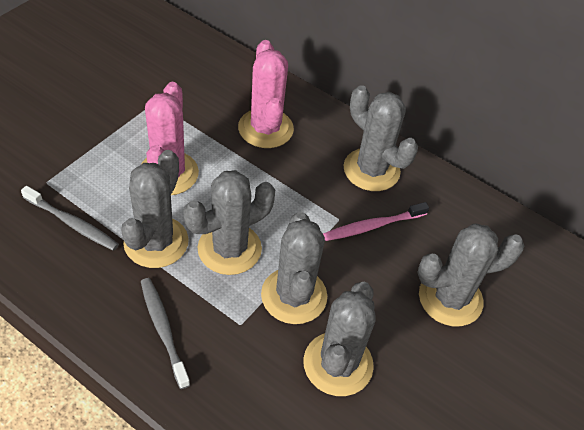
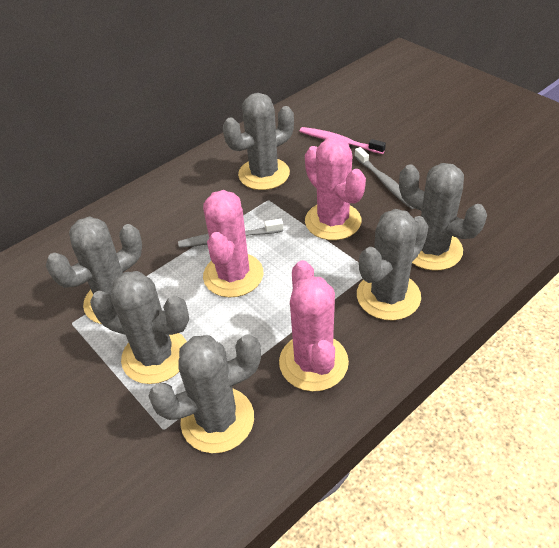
pink cactus: [141,82,199,195] [238,40,294,148] = 2 -> [203,190,263,297] [279,260,349,392] [305,137,366,240] = 3

